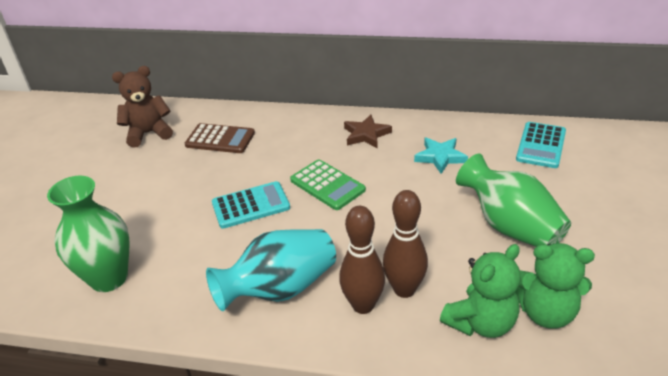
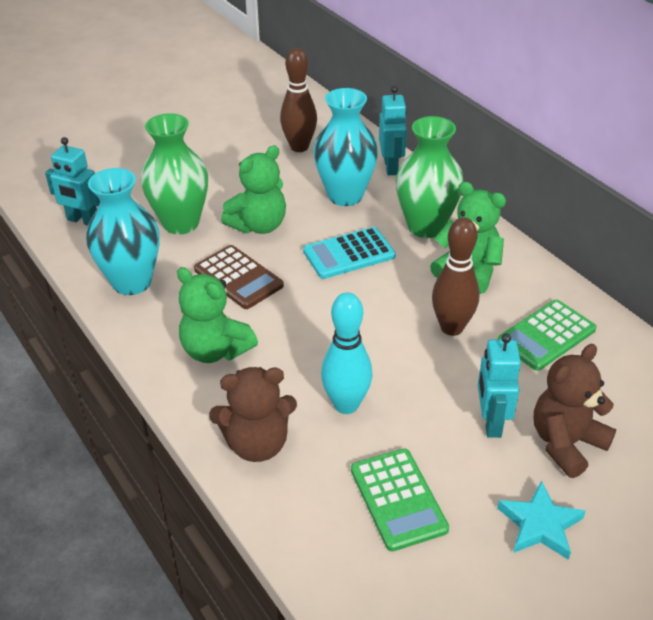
brown star: [344,115,392,148] = 1 -> none = 0
brown teddy bear: [112,66,173,148] = 1 -> [209,367,297,462] [534,344,616,478] = 2
green calculator: [290,159,366,210] = 1 -> [351,448,449,551] [498,300,596,371] = 2
green teddy bear: [440,244,521,338] [516,243,595,328] = 2 -> [177,267,258,363] [221,145,286,234] [430,182,506,294] = 3
turquoise bowling pin: none = 0 -> [321,292,373,414] = 1
turquoise calculator: [212,181,290,228] [516,122,566,168] = 2 -> [303,227,396,279] = 1
turquoise robot: none = 0 -> [45,137,100,226] [379,86,407,175] [478,333,521,438] = 3
turquoise vase: [206,229,336,311] = 1 -> [86,168,160,295] [313,88,378,206] = 2

